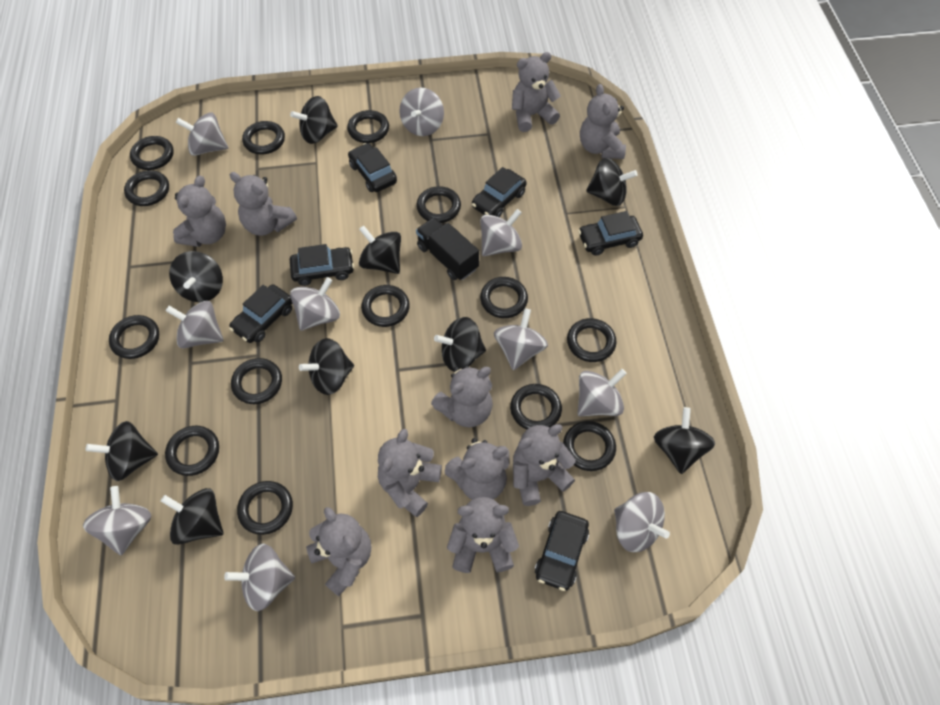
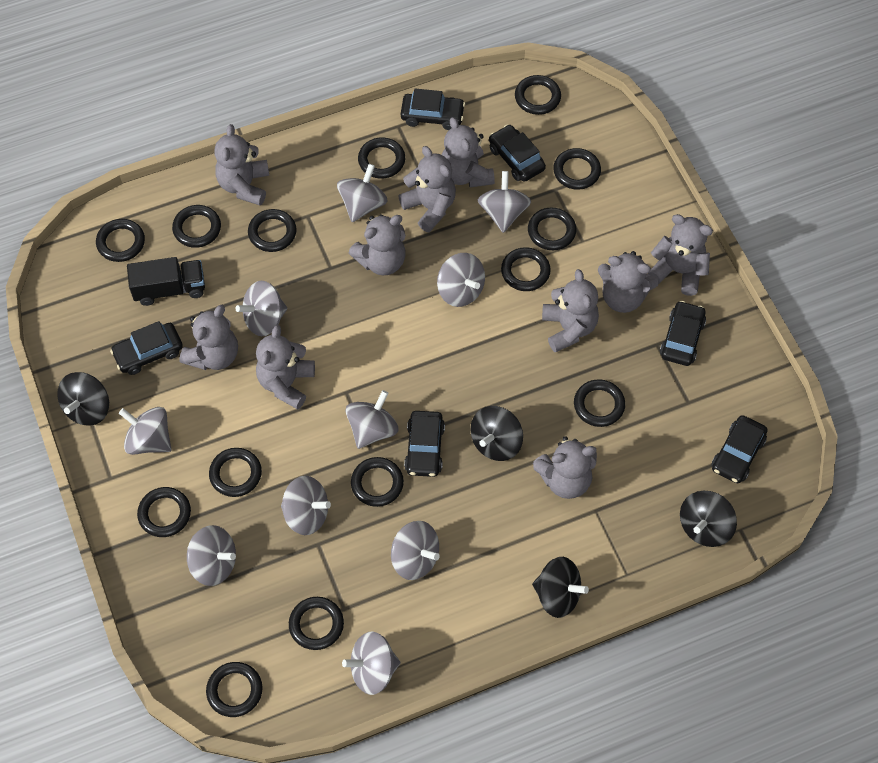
black spinning top: [86,421,158,481] [160,488,223,545] [169,251,223,302] [290,96,338,144] [299,338,354,395] [359,225,401,274] [434,317,486,371] [586,158,638,206] [654,407,715,474] = 9 -> [57,372,109,426] [471,406,523,461] [532,557,589,618] [680,491,737,547] = 4

